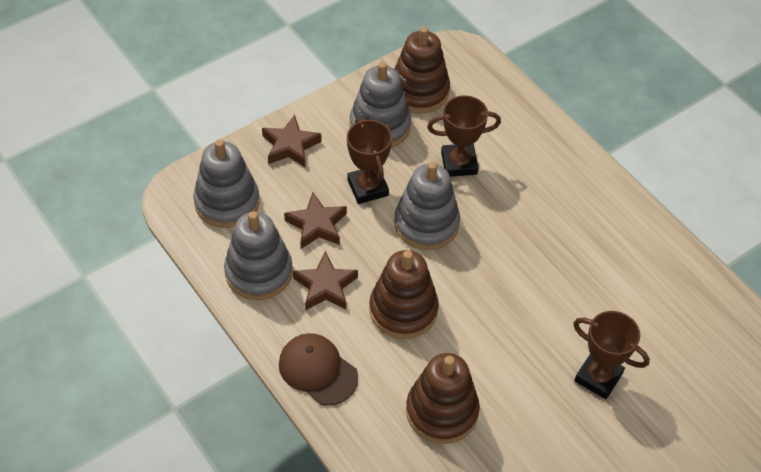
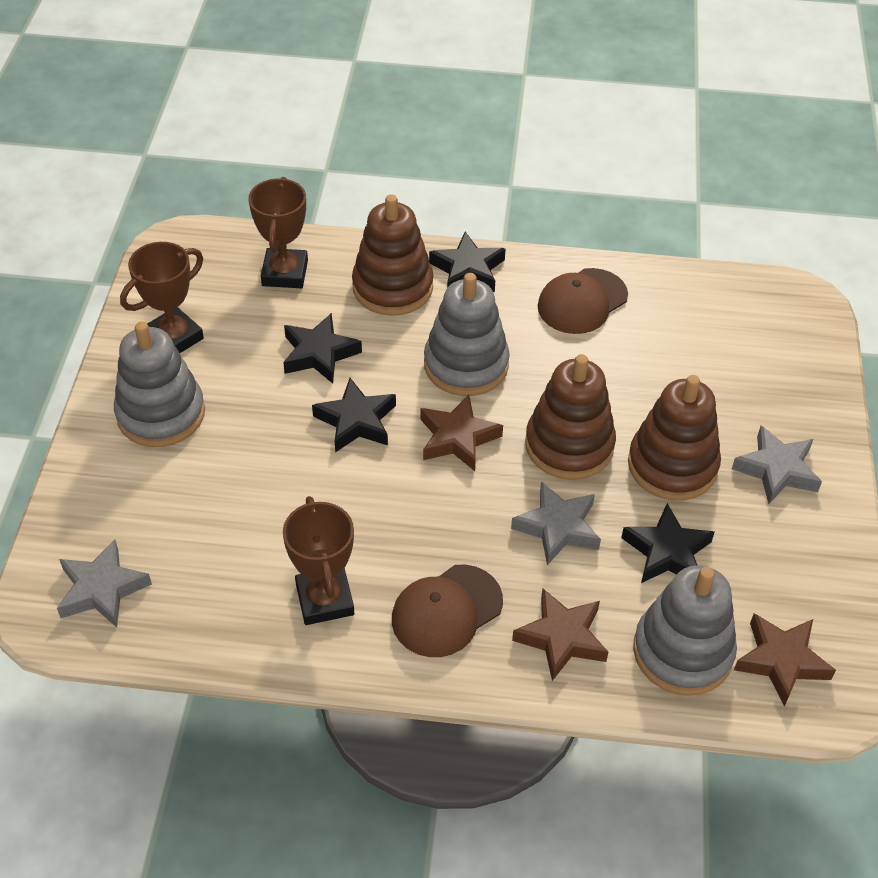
black star: none = 0 -> [283,313,362,383] [312,378,396,452] [429,232,506,292] [621,503,715,583] = 4
brown cap: [279,333,358,406] = 1 -> [392,564,503,657] [538,268,628,334] = 2
grey stacking toy: [193,139,259,228] [224,211,293,300] [349,62,411,148] [394,162,460,250] = 4 -> [114,322,205,447] [424,273,510,396] [633,565,737,696] = 3
grey star: none = 0 -> [57,539,152,628] [511,481,601,565] [732,426,822,504] = 3

